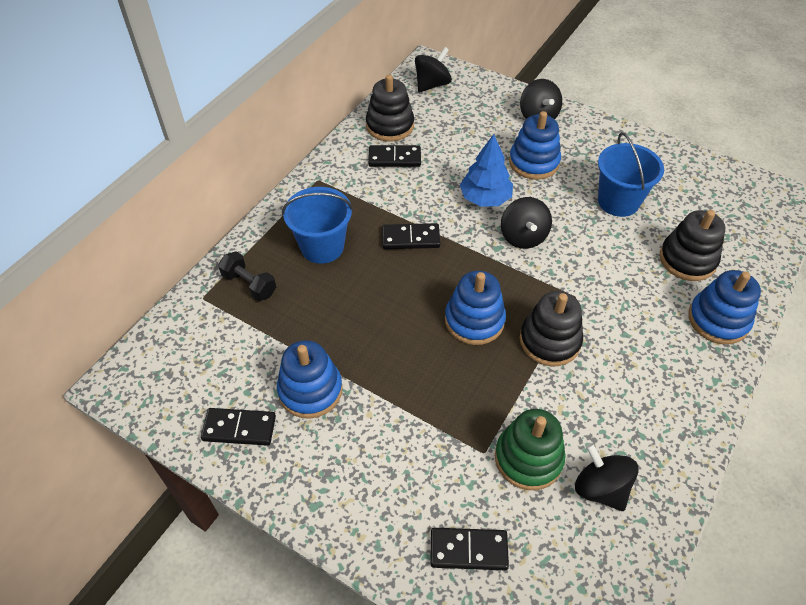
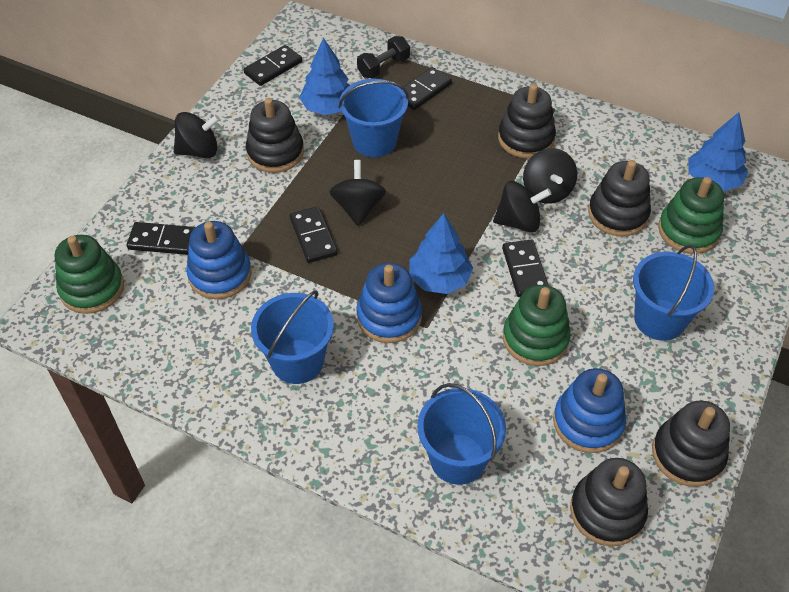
black domino: [201,408,276,446] [368,145,421,167] [382,223,440,249] [430,528,509,570] = 4 -> [127,222,195,255] [244,45,302,86] [290,206,338,263] [404,67,452,110] [502,240,549,297] = 5
black stacking toy: [366,75,414,141] [520,291,583,366] [660,210,725,281] = 3 -> [246,98,304,173] [498,84,556,158] [570,458,648,546] [588,160,651,236] [652,401,730,487] = 5
blue bucket: [282,187,353,264] [598,132,664,217] = 2 -> [251,291,334,384] [339,79,409,157] [417,383,506,485] [633,245,714,341] = 4
blue stacking toy: [277,340,343,419] [445,271,506,345] [509,111,561,180] [688,270,761,344] = 4 -> [186,221,251,299] [356,263,422,343] [553,368,626,453] = 3
blue tree: [460,134,513,207] = 1 -> [299,38,350,115] [409,213,473,294] [688,112,748,191] = 3
green stacking toy: [495,409,566,490] = 1 -> [55,235,124,314] [503,285,571,366] [658,177,724,254] = 3

